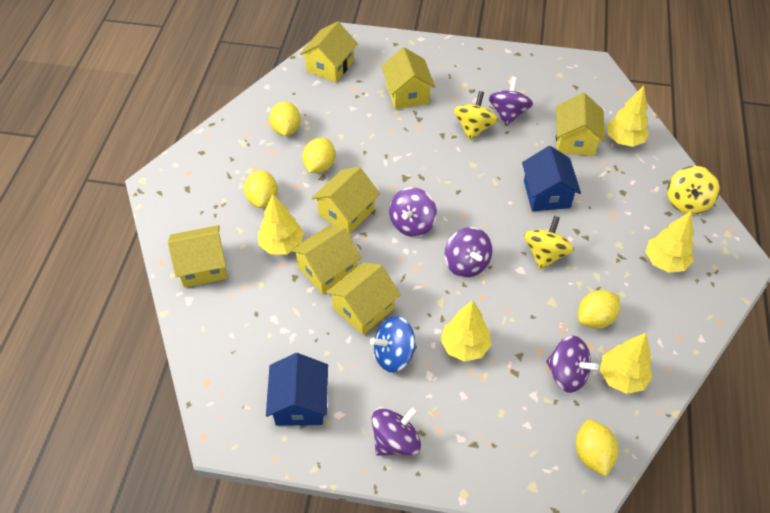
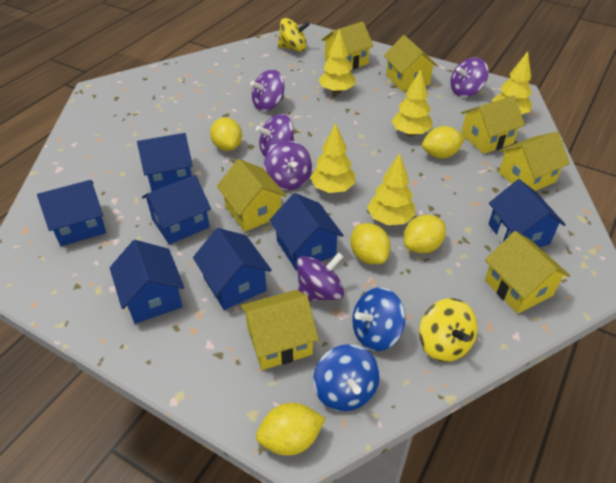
blue house: [266,353,328,426] [522,146,581,211] = 2 -> [37,180,106,246] [110,240,184,324] [137,133,193,191] [142,175,211,245] [193,228,272,310] [269,193,344,271] [489,179,566,247] = 7
blue spinning top: [370,316,417,372] = 1 -> [313,344,380,412] [352,287,406,351] = 2
yellow spinning top: [454,91,498,141] [524,216,574,270] [667,166,719,214] = 3 -> [278,18,310,52] [419,298,478,362] = 2

